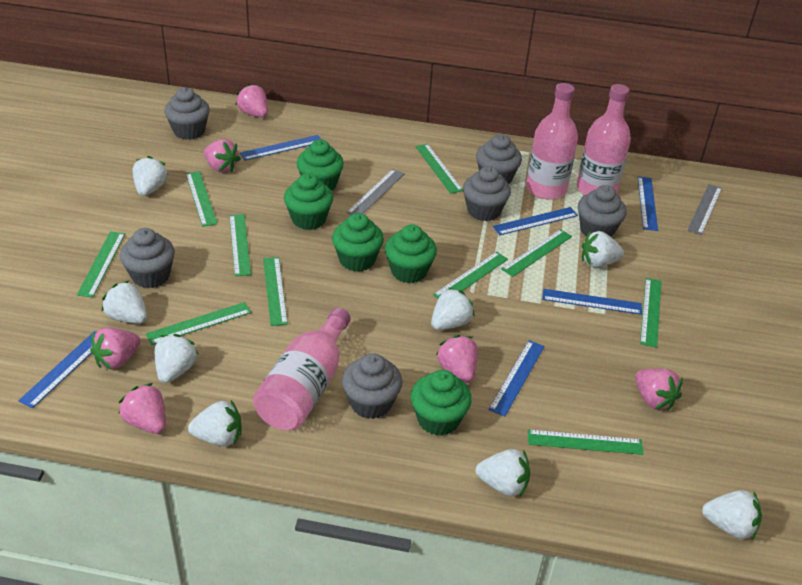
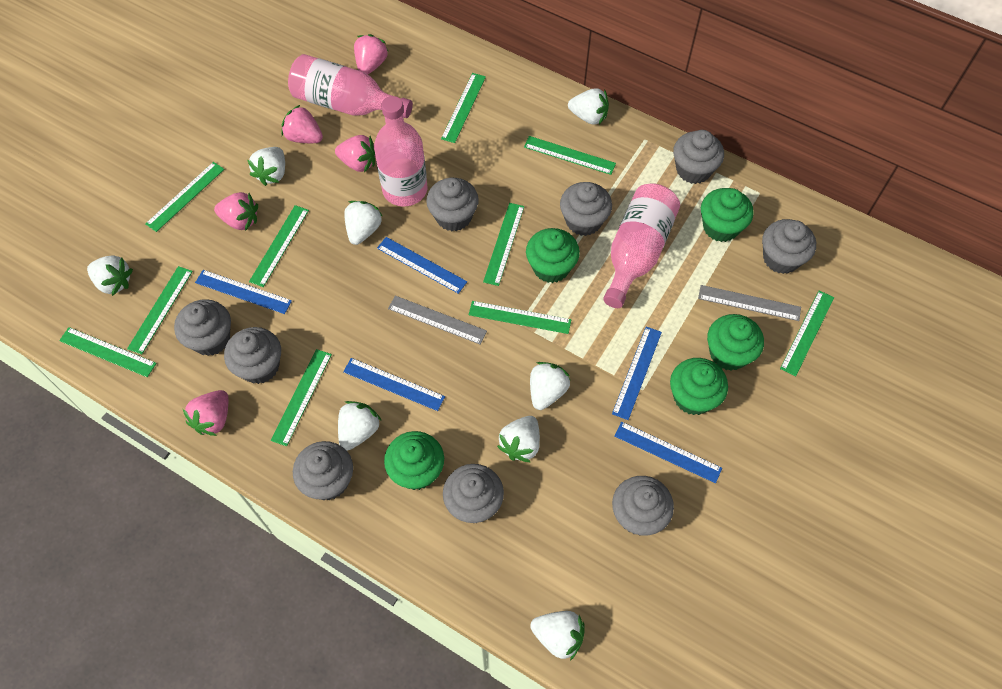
blue ruler: [18,331,97,408] [240,135,322,161] [489,340,545,417] [493,207,578,235] [542,289,642,315] [638,177,658,231] = 6 -> [195,270,292,314] [343,358,445,411] [377,237,467,294] [612,327,662,420] [614,422,722,483] = 5
grey cupcake: [120,228,175,288] [164,87,210,140] [342,353,402,419] [463,166,511,221] [476,134,522,184] [578,185,627,237] = 6 -> [174,299,231,356] [224,327,281,384] [293,441,353,500] [426,178,479,231] [443,464,504,523] [560,182,612,236] [612,476,674,535] [673,130,724,184] [762,219,816,274] = 9
pink strawberry: [90,328,140,370] [119,383,166,434] [204,139,241,173] [235,84,268,118] [436,335,478,383] [635,368,683,411] = 6 -> [183,390,229,436] [214,192,258,231] [281,105,323,143] [335,135,375,172] [354,34,388,74] = 5

